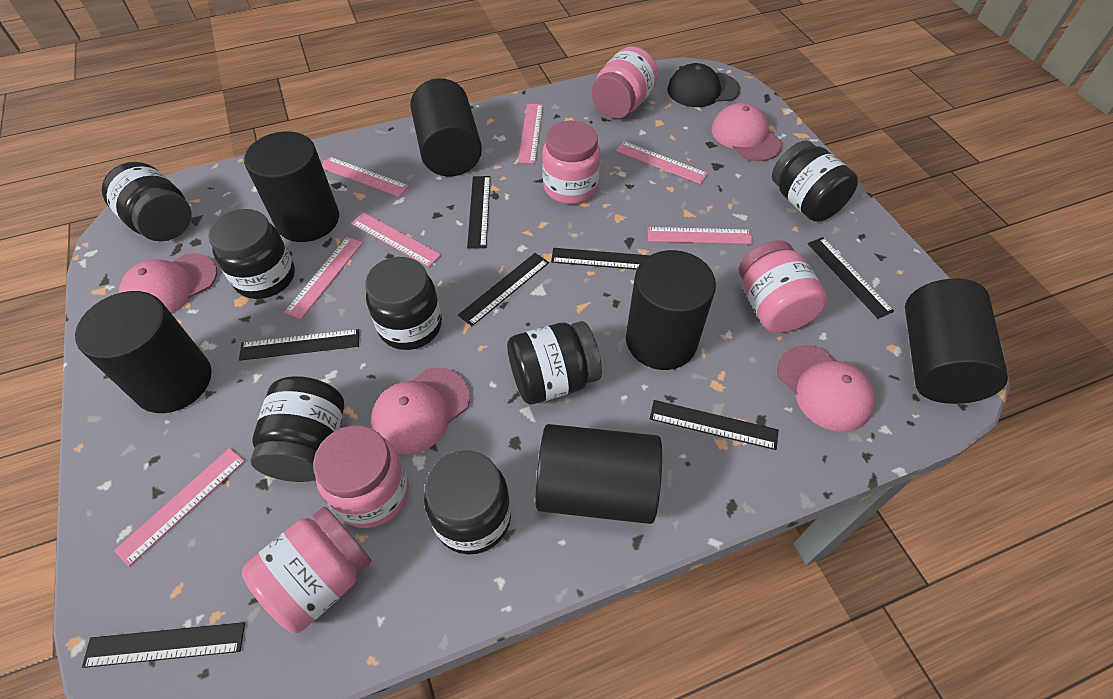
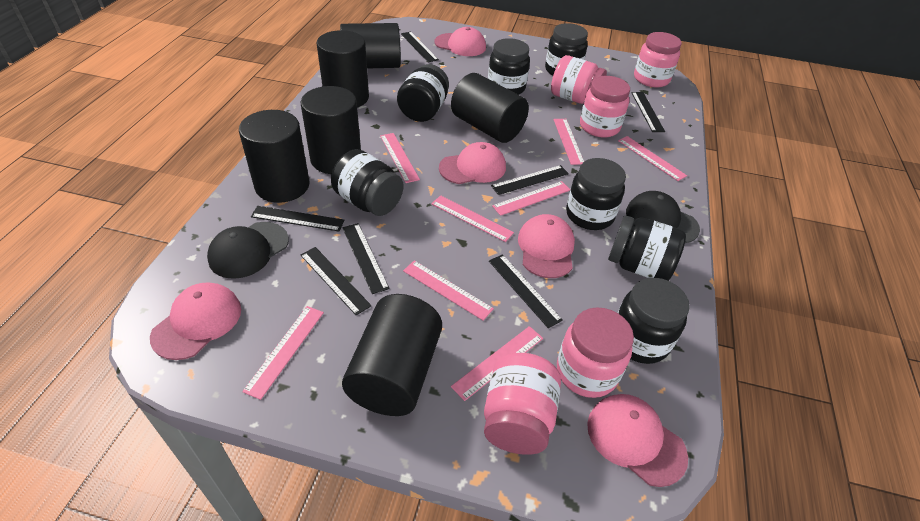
black cap: [667,63,740,107] = 1 -> [207,222,289,279] [626,191,700,243] = 2
pink cap: [119,253,217,314] [371,367,470,455] [711,103,782,161] [777,345,875,432] = 4 -> [150,283,241,360] [435,27,486,56] [439,142,506,184] [518,214,575,278] [587,394,688,487] = 5
pink ruler: [114,448,245,566] [284,237,363,319] [322,157,409,197] [351,212,441,267] [518,104,543,164] [616,141,708,184] [648,227,753,244] = 7 -> [242,306,324,400] [380,133,420,183] [403,261,494,320] [431,195,514,242] [451,326,543,401] [492,181,570,216] [553,119,584,165] [618,136,687,181] = 8

